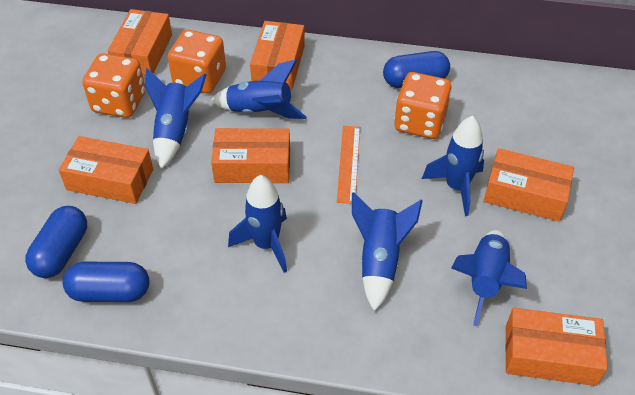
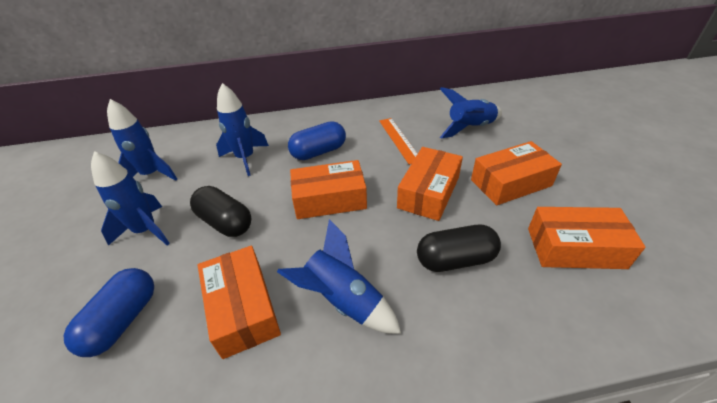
black capsule: none = 0 -> [190,186,252,237] [417,225,501,272] = 2
blue capsule: [25,206,87,278] [63,262,149,302] [383,51,450,88] = 3 -> [64,268,154,357] [288,121,346,160] = 2
blue rocket: [145,68,206,169] [211,59,306,119] [228,175,287,273] [352,192,422,311] [422,116,484,216] [451,230,527,326] = 6 -> [91,151,170,246] [107,99,177,181] [216,83,269,176] [277,219,401,334] [440,87,502,139] = 5
orange box: [59,136,153,204] [108,9,172,76] [211,128,290,183] [250,21,305,89] [484,148,574,222] [505,308,608,386] = 6 -> [198,246,281,359] [290,160,367,219] [397,147,463,221] [471,141,562,205] [528,207,645,269] = 5
orange dice: [82,53,145,118] [168,30,226,93] [394,72,452,139] = 3 -> none = 0

